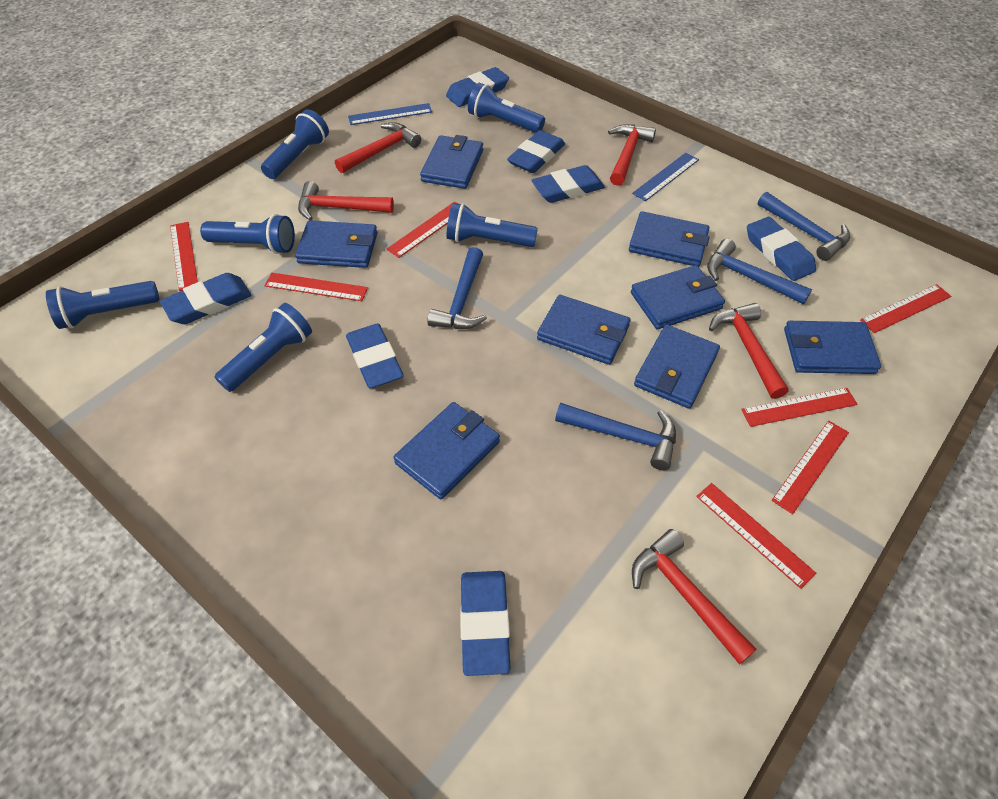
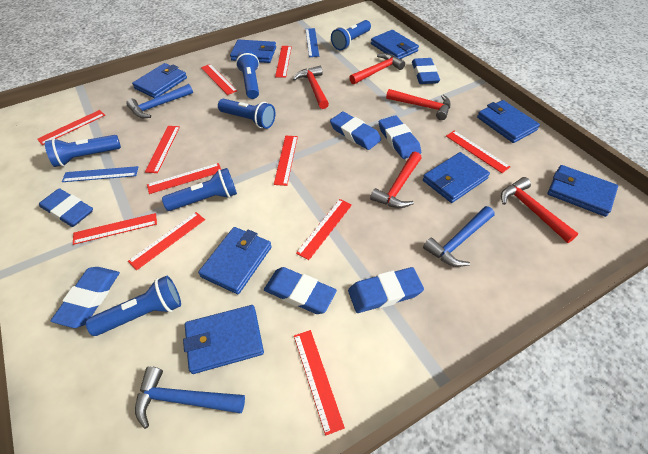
blue hammer: [427,247,487,329] [555,403,676,470] [707,239,812,305] [757,192,850,261] = 4 -> [126,84,193,118] [135,366,245,429] [423,206,495,267] = 3
red ruler: [170,222,198,291] [264,273,368,301] [387,202,458,258] [696,483,816,589] [741,388,858,427] [771,420,849,514] [860,284,951,333] = 7 -> [37,110,105,145] [73,213,157,245] [128,212,205,270] [145,126,180,173] [147,163,221,194] [201,64,237,95] [274,136,298,186] [275,46,292,78] [294,330,345,436] [296,199,352,260] [446,131,510,173] = 11

